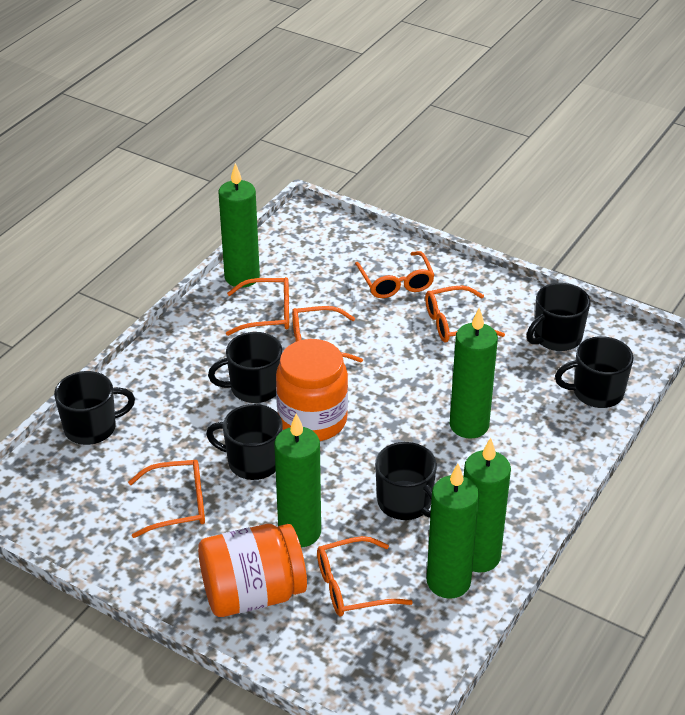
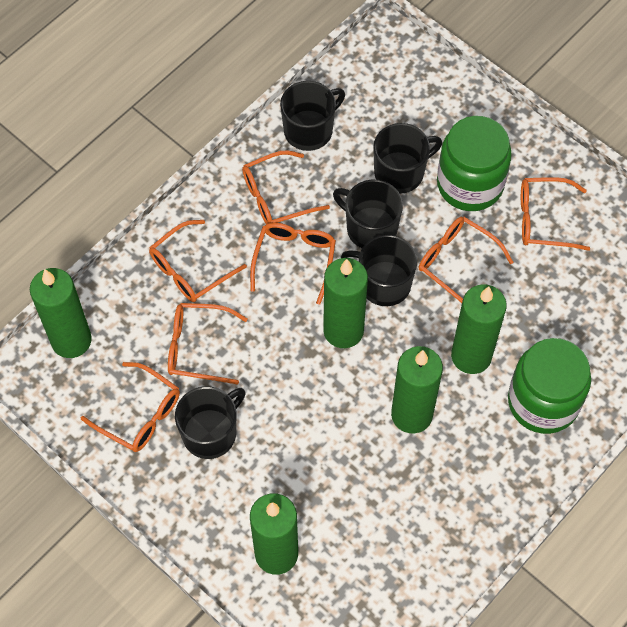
black mug: [54,371,135,445] [206,404,282,480] [208,332,282,403] [375,442,437,520] [527,283,590,351] [555,336,634,408] = 6 -> [175,386,246,459] [280,81,345,151] [333,180,403,248] [341,235,417,306] [373,123,442,194] = 5
green jar: none = 0 -> [437,116,512,211] [508,338,591,434] = 2
orange glasses: [128,460,205,538] [226,277,289,336] [292,306,363,362] [317,536,413,616] [355,251,435,298] [425,286,505,342] = 6 -> [80,362,180,452] [149,220,247,302] [168,303,247,384] [242,150,330,224] [250,223,336,304] [419,217,514,303] [521,177,590,251] = 7
orange jar: [198,524,307,617] [276,339,348,441] = 2 -> none = 0

